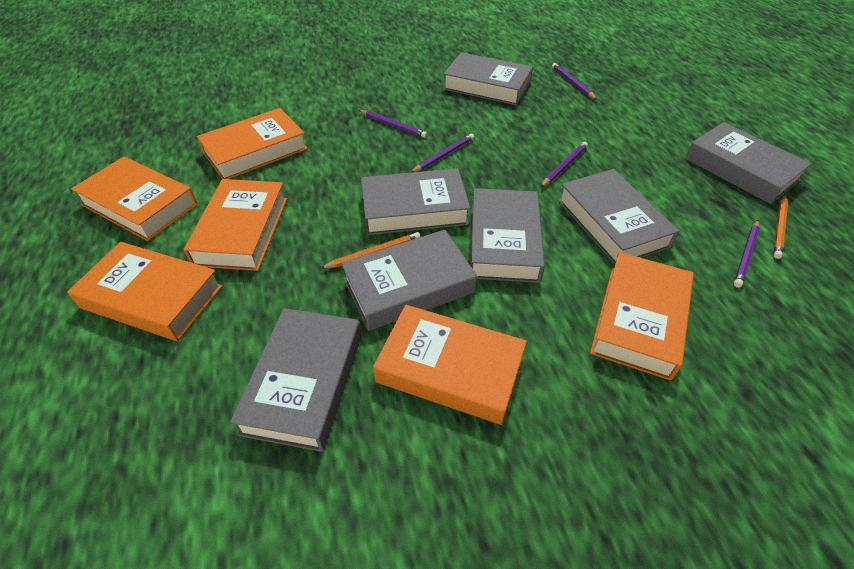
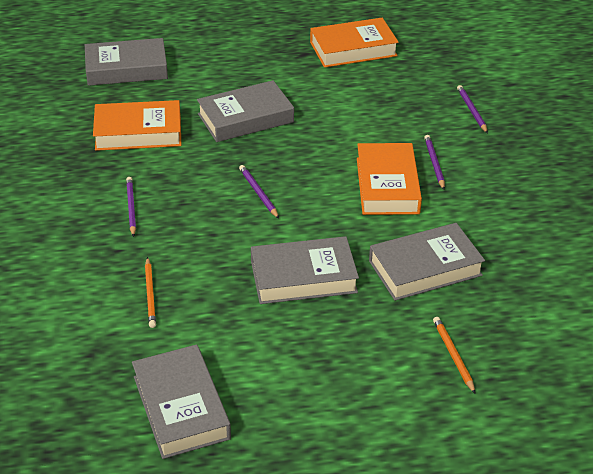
grey book: [230,308,362,452] [341,230,477,331] [361,168,470,235] [443,52,533,105] [470,188,545,283] [558,169,679,265] [685,122,812,204] = 7 -> [85,38,168,86] [132,344,231,459] [197,80,294,142] [251,236,359,304] [369,223,485,301] = 5
orange book: [67,242,222,341] [71,157,198,241] [183,179,287,271] [197,108,308,179] [373,304,527,425] [590,252,694,381] = 6 -> [93,100,181,151] [310,18,399,68] [357,143,422,215] = 3
purple pencil: [359,110,427,138] [410,134,474,173] [541,142,588,187] [552,63,597,100] [734,220,760,288] = 5 -> [126,177,136,237] [239,165,279,218] [424,135,445,190] [457,85,488,133] = 4

